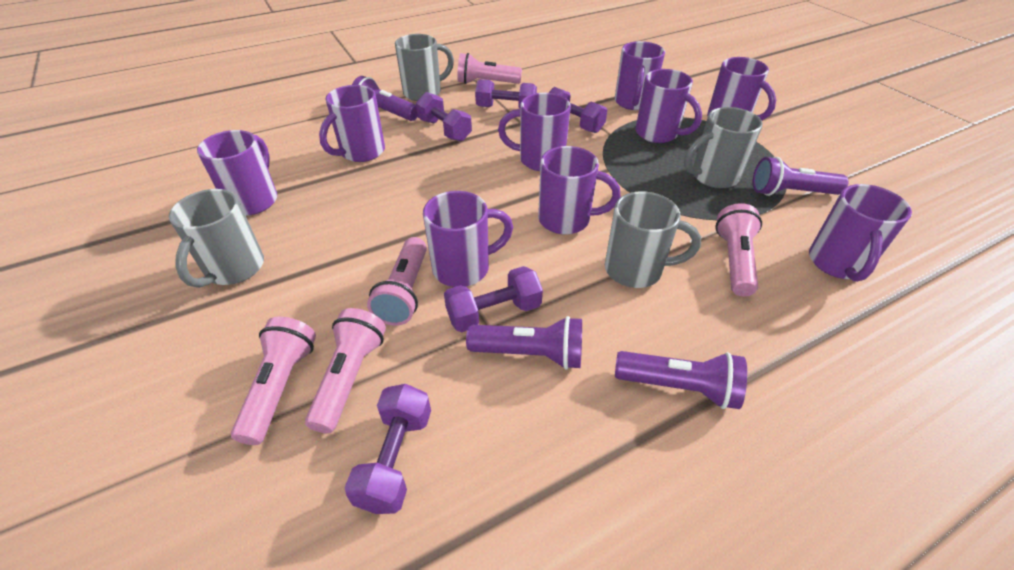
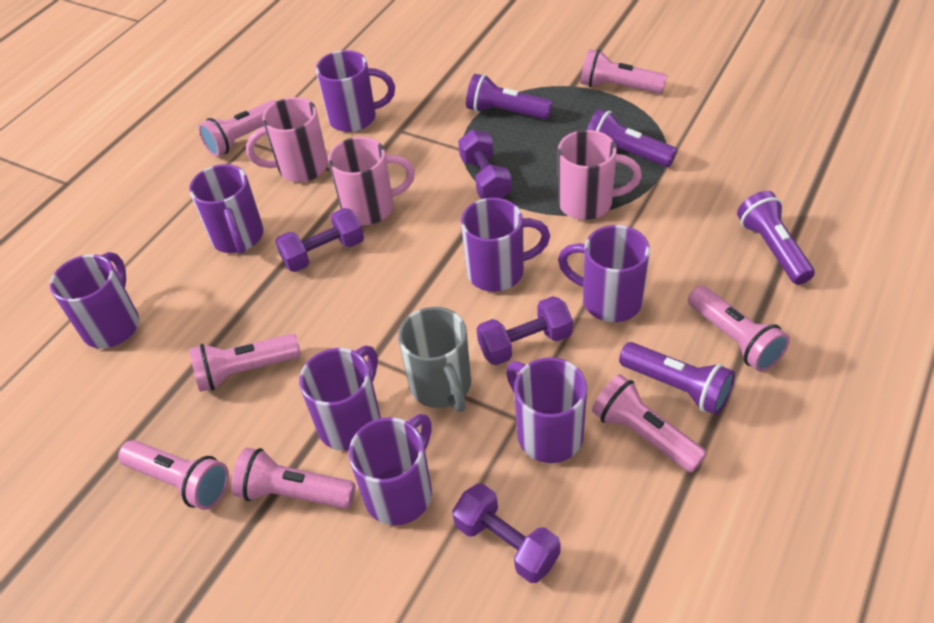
grey mug: [169,189,264,288] [395,34,454,101] [605,191,701,288] [684,107,763,188] = 4 -> [398,307,471,412] = 1
pink flashlight: [231,317,316,445] [305,308,386,433] [367,237,427,326] [457,53,522,84] [715,203,762,296] = 5 -> [118,440,229,510] [189,334,301,392] [198,100,277,157] [231,448,356,509] [581,49,667,94] [592,374,707,473] [688,286,790,372] = 7
pink mug: none = 0 -> [246,97,328,182] [328,137,415,225] [558,130,642,220] = 3
purple dumbbell: [345,384,431,514] [416,92,472,141] [444,266,543,332] [475,79,537,109] [549,87,607,133] = 5 -> [275,208,364,272] [452,483,561,583] [458,130,512,199] [477,296,573,365] = 4
purple mug: [197,130,277,216] [319,85,385,162] [423,191,513,287] [498,93,571,171] [538,146,620,235] [615,41,665,110] [635,69,702,143] [707,57,776,120] [809,184,912,282] = 9 -> [50,252,139,348] [189,164,264,254] [299,346,381,451] [316,50,395,132] [349,414,432,525] [461,198,550,292] [506,357,587,463] [558,225,650,322] = 8

